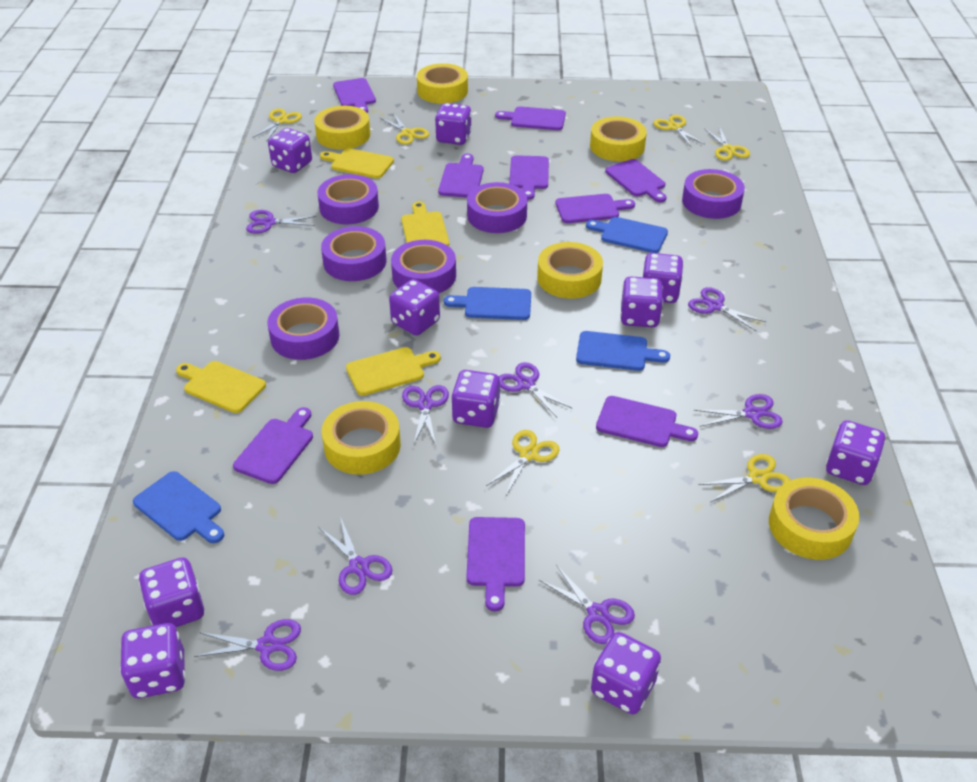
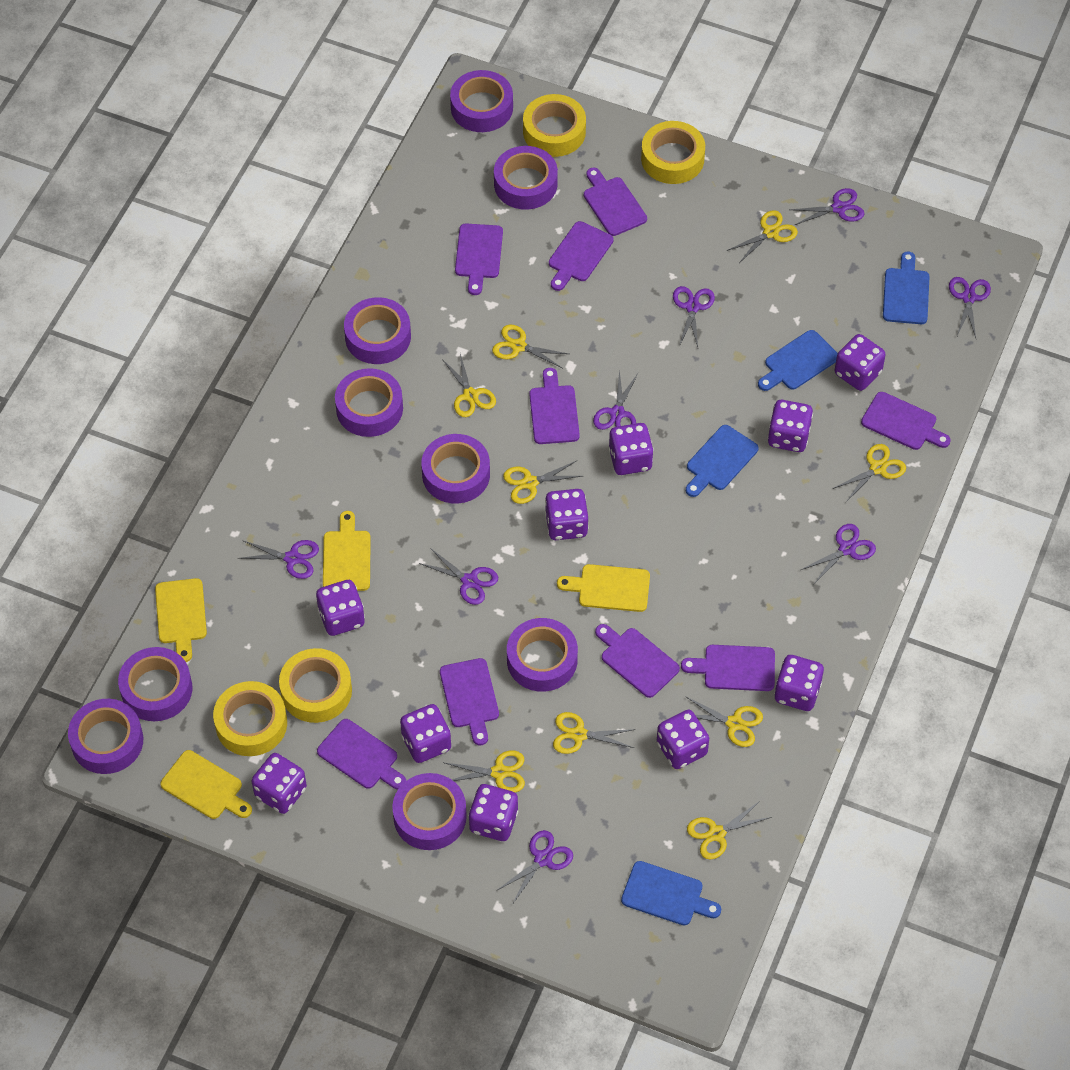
purple tape: [267,298,340,360] [317,174,379,224] [321,226,387,281] [391,240,456,293] [467,182,527,233] [682,169,745,219] = 6 -> [68,699,143,774] [118,647,192,721] [335,368,403,437] [344,297,411,364] [392,773,467,850] [421,434,490,504] [450,70,513,132] [494,146,558,210] [507,618,578,692] = 9
yellow scissors: [252,108,302,142] [380,113,429,145] [486,430,560,497] [653,115,705,148] [699,454,791,502] [704,126,750,161] = 6 -> [442,354,496,417] [445,750,525,792] [492,325,569,368] [503,461,583,504] [553,712,636,754] [685,696,763,747] [687,800,772,860] [727,210,798,263] [832,444,906,502] = 9
yellow tape: [314,106,370,149] [322,401,401,475] [417,63,468,104] [537,242,603,299] [590,116,647,161] [769,478,859,560] = 6 -> [213,681,287,756] [279,648,352,723] [523,94,586,157] [641,121,705,184] = 4

